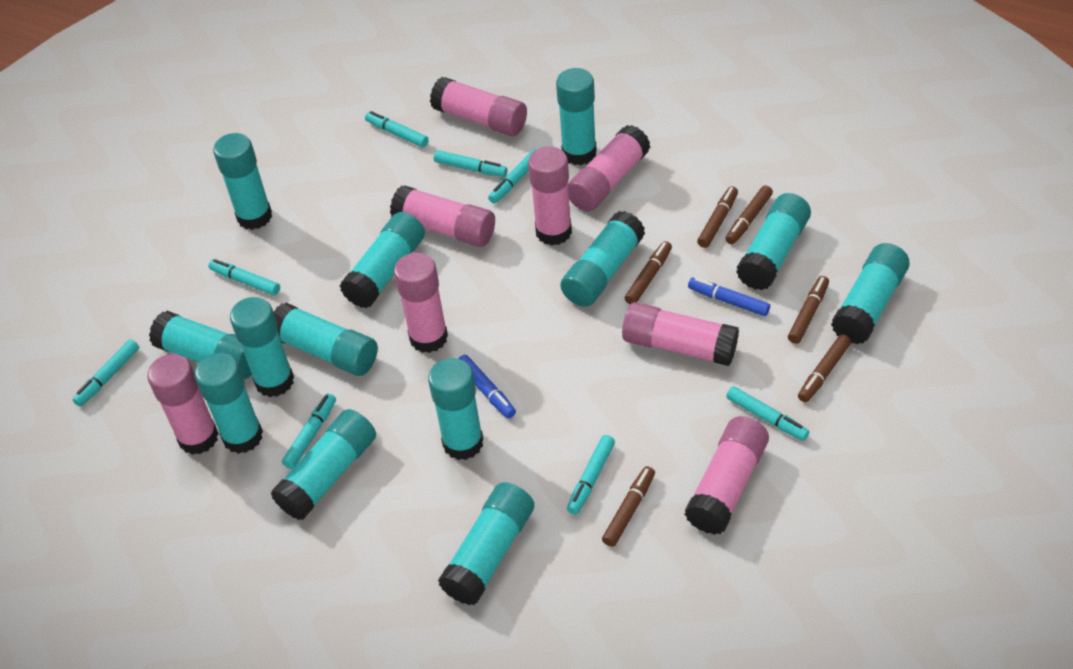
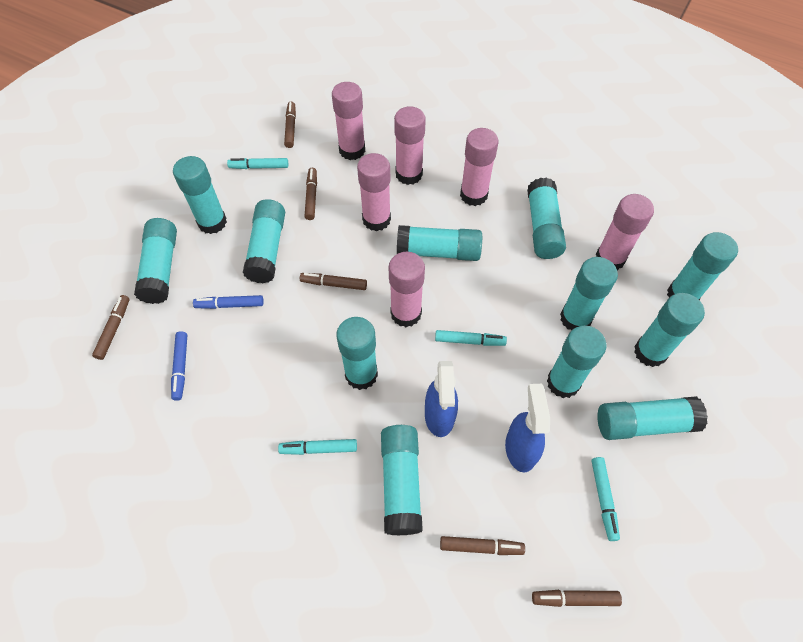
blue spray bottle: none = 0 -> [425,361,458,437] [505,384,550,473] = 2
pink glue stick: [147,354,219,455] [390,185,495,247] [394,252,448,353] [430,77,527,136] [528,146,572,246] [568,125,651,212] [622,302,739,366] [684,416,769,535] = 8 -> [332,82,365,160] [357,153,391,231] [389,252,425,327] [394,106,426,185] [460,128,498,206] [596,194,654,270] = 6
turquoise glue stick: [149,311,252,379] [195,353,263,454] [213,133,272,230] [230,297,294,397] [271,409,376,520] [273,303,378,376] [340,212,425,308] [428,358,483,460] [438,482,534,605] [556,68,597,165] [560,211,645,307] [736,193,811,290] [831,243,910,345] = 13 -> [134,218,177,304] [173,156,227,234] [243,199,285,283] [336,317,378,390] [381,425,423,536] [397,225,482,261] [527,177,566,259] [547,326,606,398] [560,257,618,330] [597,396,708,440] [634,293,705,367] [667,232,738,300] = 12
turquoise marker: [72,339,139,407] [209,259,280,296] [282,393,336,469] [365,111,429,148] [434,150,507,177] [488,149,537,204] [567,435,615,515] [726,386,809,441] = 8 -> [227,158,288,169] [278,439,357,455] [435,330,507,346] [591,457,620,541] = 4

